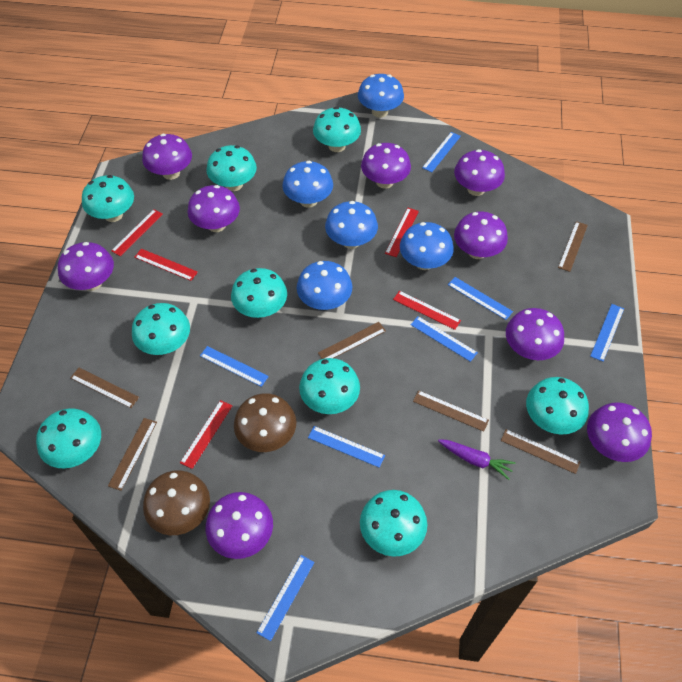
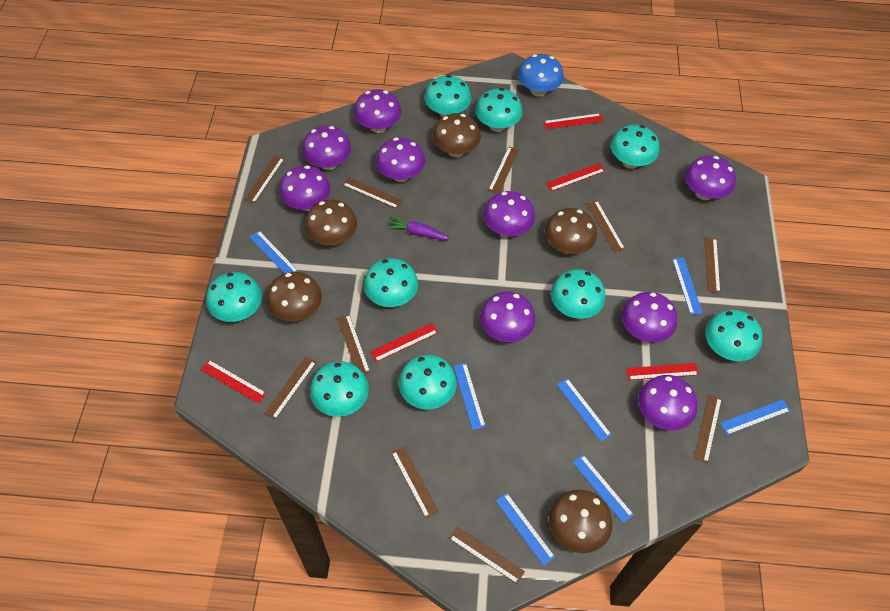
blue mushroom: [282,161,333,208] [297,261,352,310] [325,201,378,249] [358,74,404,117] [400,222,454,270] = 5 -> [518,54,564,97] = 1
brown mushroom: [143,470,210,535] [234,393,296,452] = 2 -> [266,272,322,322] [305,200,357,246] [432,113,481,157] [545,208,597,254] [549,490,612,553] = 5
brown ruler: [70,368,139,408] [108,418,157,491] [318,322,386,359] [413,390,489,432] [501,429,580,474] [558,221,588,272] = 6 -> [244,155,284,203] [264,357,317,420] [337,314,370,374] [343,177,403,209] [391,447,439,518] [449,526,525,584] [488,147,519,193] [587,201,625,252] [694,395,722,463] [704,237,720,293] = 10

